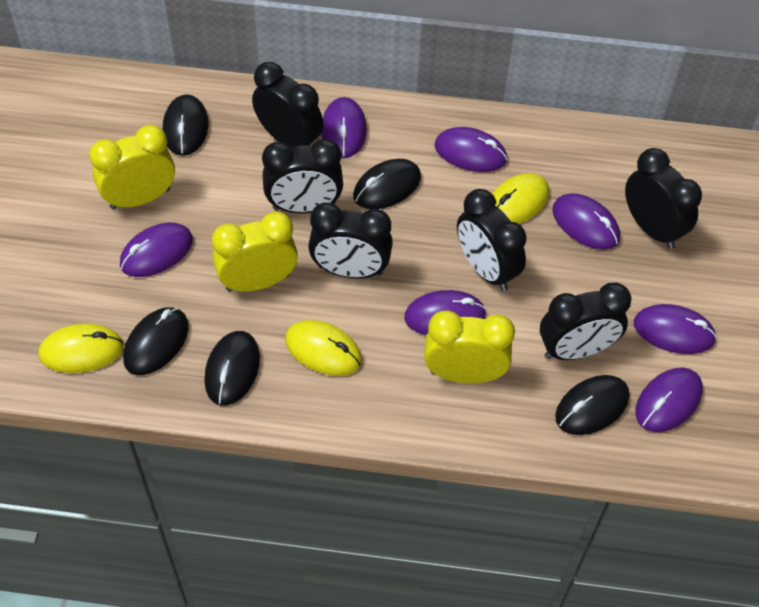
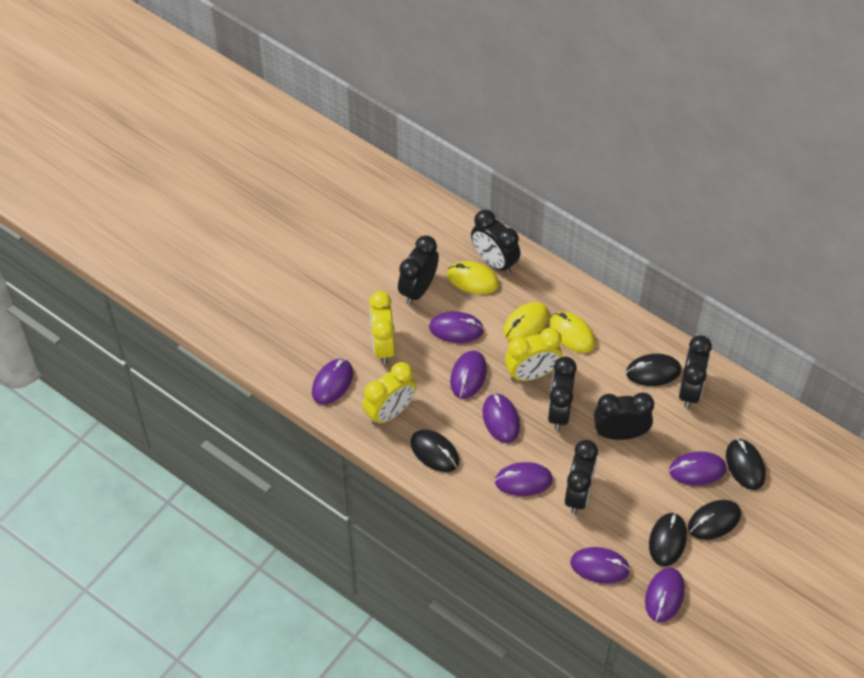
purple mouse: [120,223,193,277] [321,97,367,158] [404,290,487,335] [434,127,507,172] [552,193,620,250] [634,304,717,354] [635,367,703,432] = 7 -> [312,359,353,405] [429,311,484,343] [450,350,487,399] [482,393,520,443] [495,462,553,496] [570,547,630,584] [645,567,685,622] [669,451,726,485] = 8

